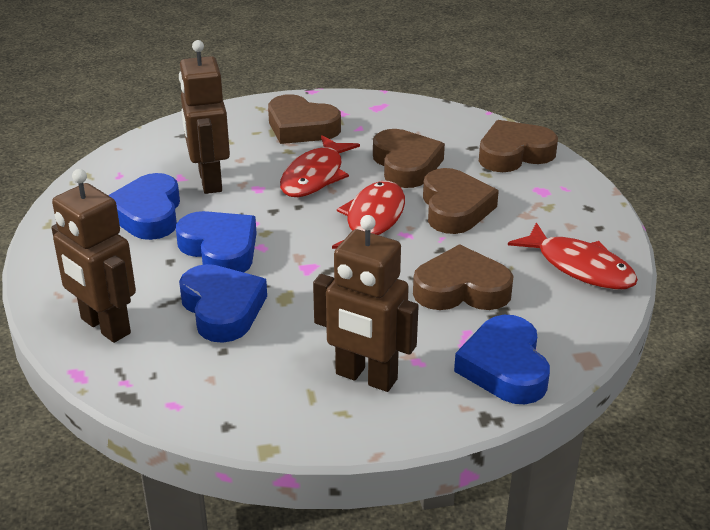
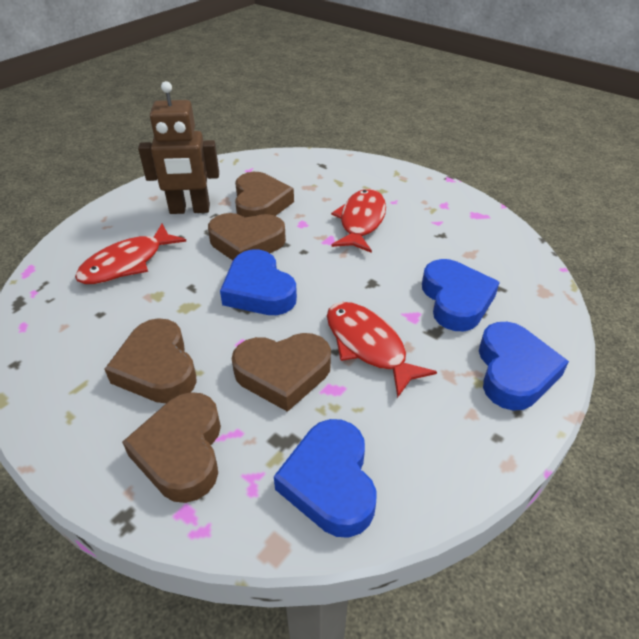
brown robot: [52,169,136,343] [179,40,230,194] [313,215,419,392] = 3 -> [138,81,219,214] = 1

